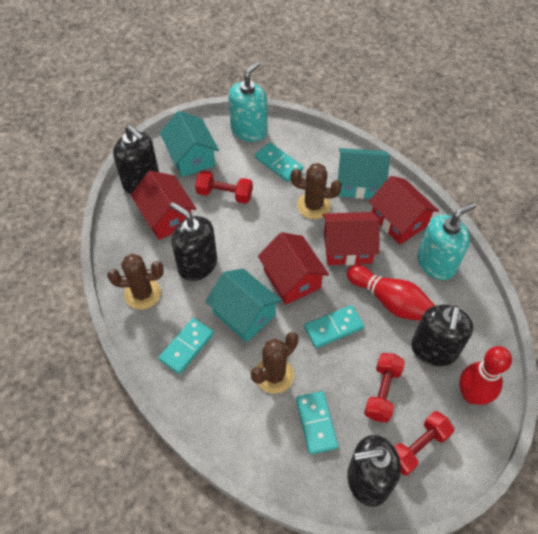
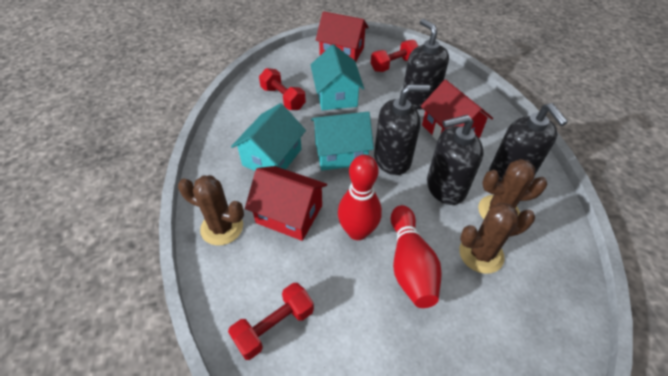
red house: [131,171,196,240] [258,232,329,305] [323,212,379,265] [369,176,439,245] = 4 -> [245,166,327,241] [316,11,369,62] [421,79,493,141] = 3
turquoise domino: [158,318,214,374] [255,142,303,182] [296,391,338,454] [304,305,364,348] = 4 -> none = 0
turquoise soap dispenser: [228,61,267,142] [418,202,476,280] = 2 -> none = 0

